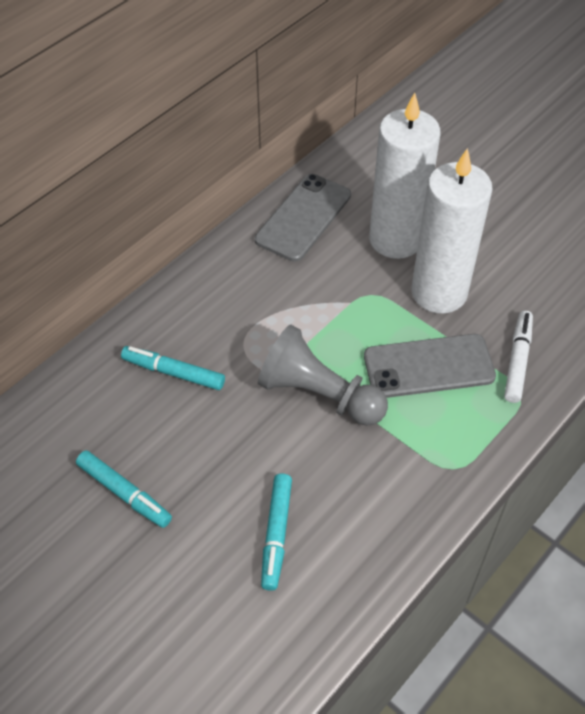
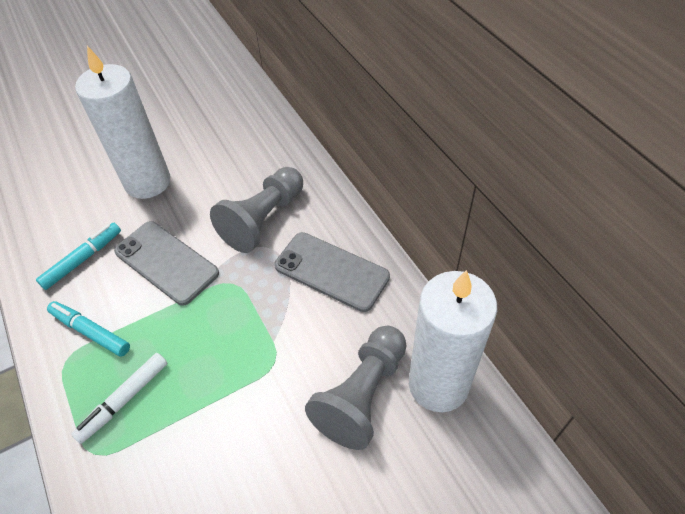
grey pawn: [258,325,388,426] = 1 -> [210,167,303,253] [305,326,407,450] = 2
turquoise marker: [76,451,172,528] [121,346,225,390] [261,474,292,591] = 3 -> [36,223,121,290] [47,301,130,357] = 2

